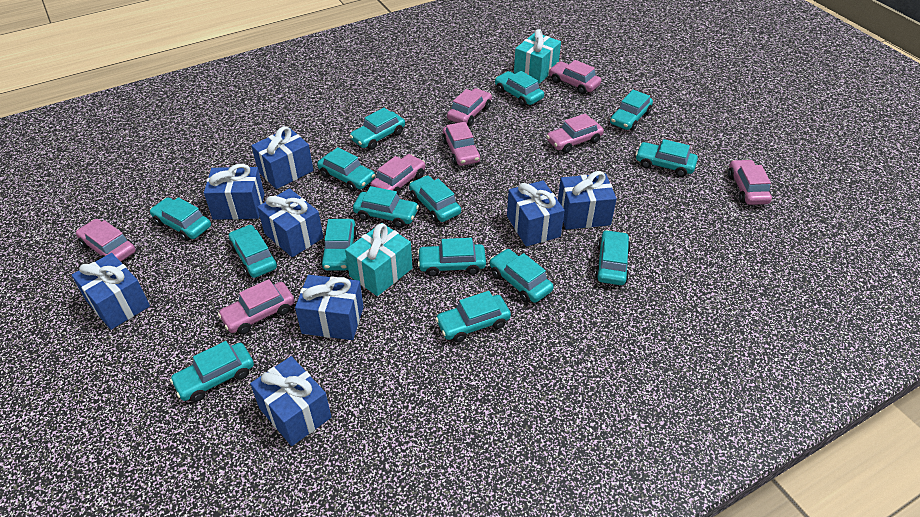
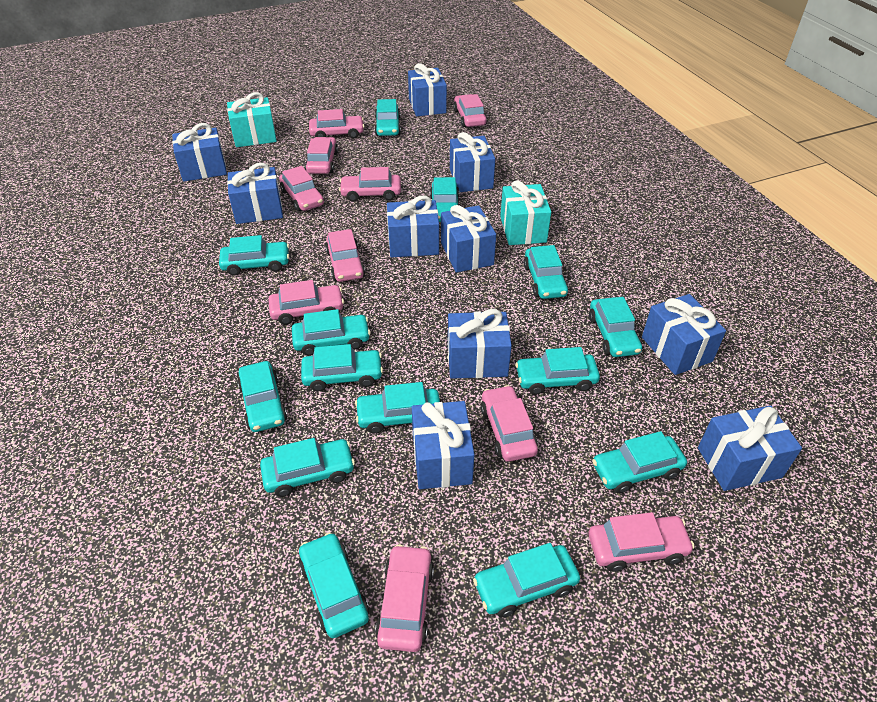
blue gift: [72,253,150,330] [204,164,265,220] [250,356,331,446] [251,126,314,189] [257,188,323,257] [295,275,364,340] [507,180,565,247] [558,171,617,230] = 8 -> [172,123,227,182] [227,163,283,224] [387,196,439,257] [408,63,447,116] [412,401,475,489] [441,205,496,273] [448,309,512,379] [450,132,495,192] [642,294,726,375] [698,406,802,491] = 10
pink car: [76,219,136,262] [218,279,295,335] [371,154,425,196] [442,122,481,166] [447,88,492,126] [546,113,604,153] [549,60,601,94] [728,159,772,205] = 8 -> [268,280,344,325] [279,166,324,212] [305,137,338,174] [309,109,364,138] [325,229,365,282] [339,167,401,202] [375,544,434,652] [453,94,487,127] [481,385,538,462] [588,512,694,572] = 10
turquoise car: [150,197,211,241] [170,341,254,402] [229,224,277,278] [317,147,375,191] [321,219,358,270] [350,108,405,150] [353,186,419,228] [409,176,461,222] [417,238,486,277] [435,291,511,343] [490,249,554,303] [495,71,544,106] [595,230,631,285] [610,90,653,131] [636,139,698,177] = 15 -> [219,235,289,276] [237,361,287,432] [260,438,355,497] [292,309,370,356] [299,532,369,638] [301,344,383,391] [355,382,440,434] [374,99,401,136] [430,177,459,222] [473,543,580,617] [515,347,600,395] [524,245,568,299] [589,297,642,357] [592,431,687,493] = 14

